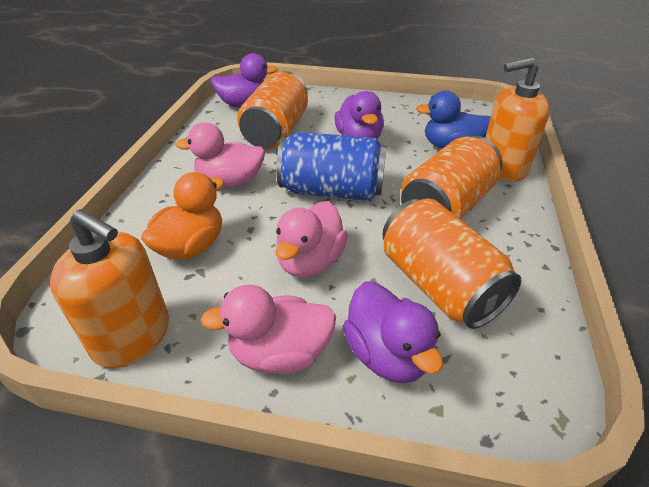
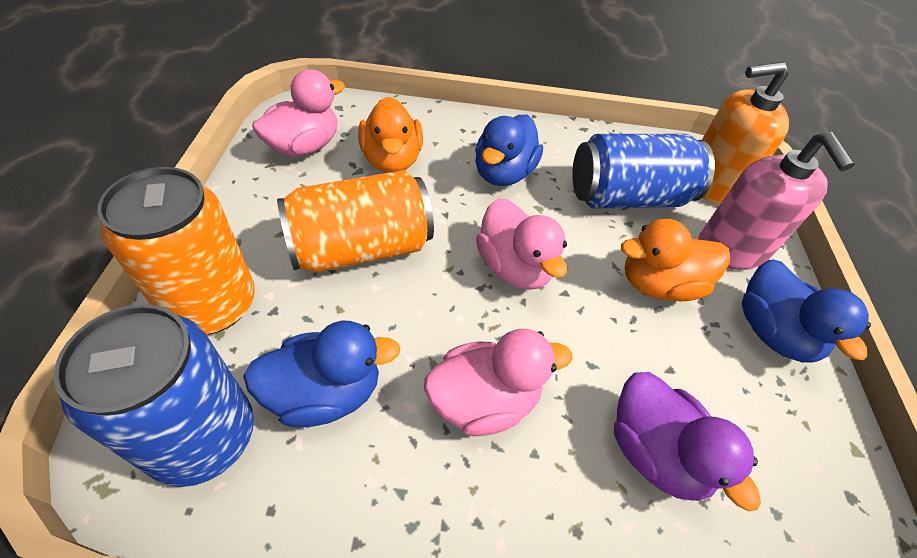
blue can: [276,132,386,201] = 1 -> [53,304,254,487] [572,134,715,209] = 2
blue duck: [416,91,491,149] = 1 -> [243,321,401,428] [475,115,543,186] [741,259,871,363] = 3
orange can: [237,71,308,149] [382,198,521,329] [401,136,502,219] = 3 -> [97,167,255,334] [277,170,434,273] = 2
orange duck: [141,172,224,260] = 1 -> [358,97,423,173] [621,219,730,301] = 2
orange soap dispenser: [50,209,169,368] [485,58,550,182] = 2 -> [702,62,789,205] = 1
pink soap dispenser: none = 0 -> [699,132,855,270] = 1
purple duck: [210,53,278,108] [334,91,384,139] [343,281,443,383] = 3 -> [614,372,761,511] = 1

